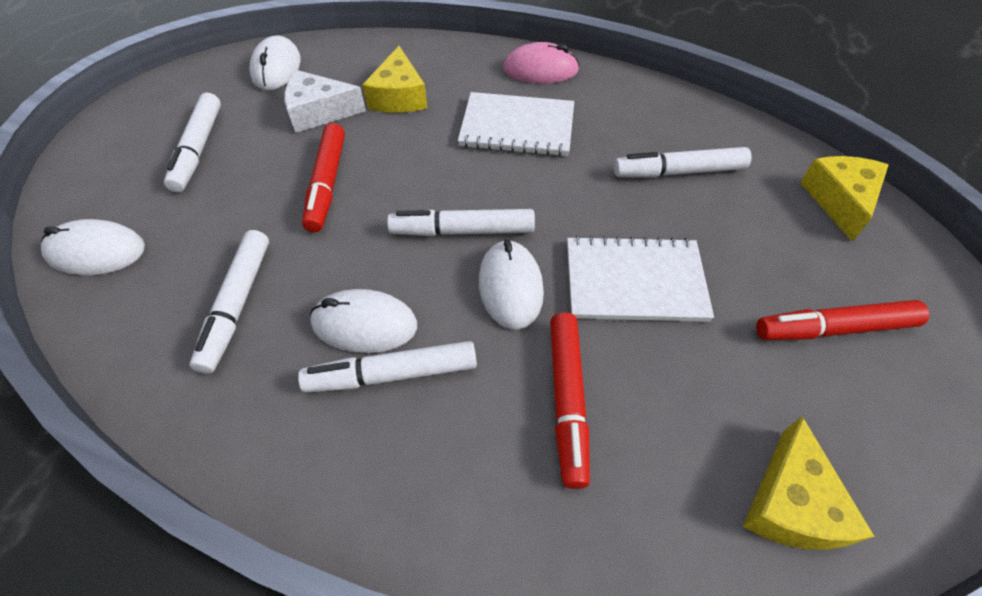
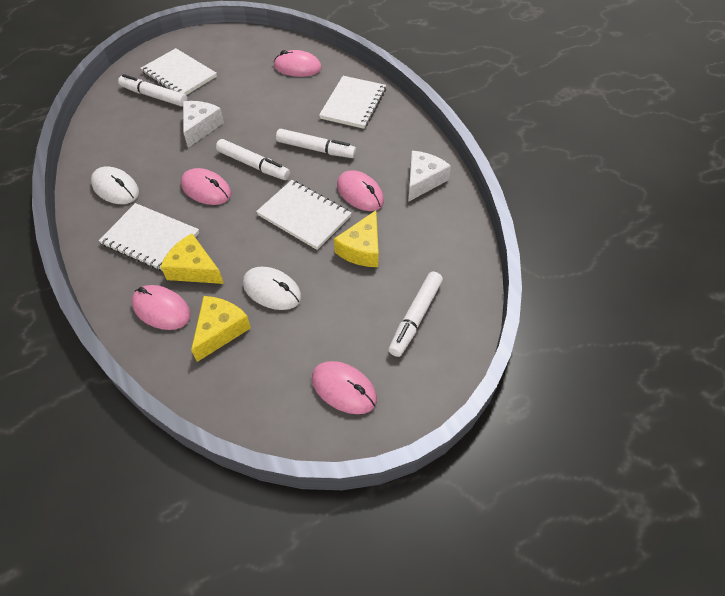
pink mouse: [503,42,580,84] = 1 -> [132,285,191,330] [181,168,231,205] [274,50,322,77] [312,361,377,414] [337,170,384,211] = 5
red marker: [302,123,345,232] [550,312,590,489] [756,300,929,340] = 3 -> none = 0
white cheese: [284,70,366,133] = 1 -> [183,101,224,148] [408,151,451,202] = 2
white marker: [164,92,221,192] [190,230,269,374] [298,341,477,393] [387,209,535,236] [614,147,752,177] = 5 -> [118,74,187,107] [216,139,290,180] [276,129,356,158] [388,272,443,357] = 4
white mouse: [41,219,145,275] [249,35,301,90] [310,289,417,353] [479,240,544,330] = 4 -> [91,166,139,204] [243,267,301,310] = 2
white notebook: [458,92,574,157] [567,235,714,322] = 2 -> [99,203,199,271] [140,48,217,95] [256,180,351,250] [319,76,386,129] = 4

